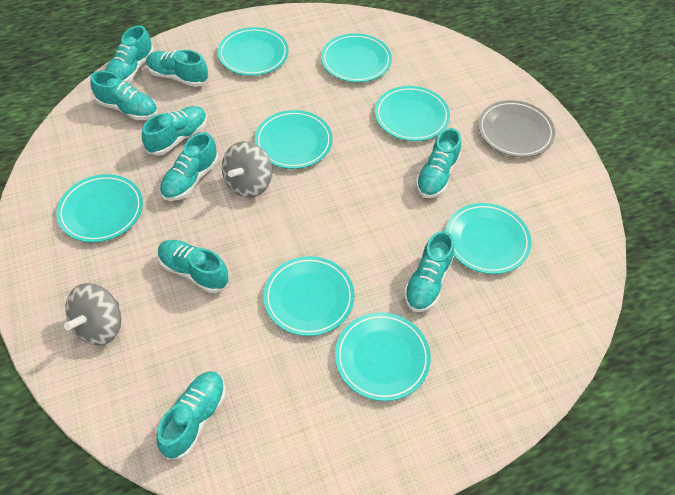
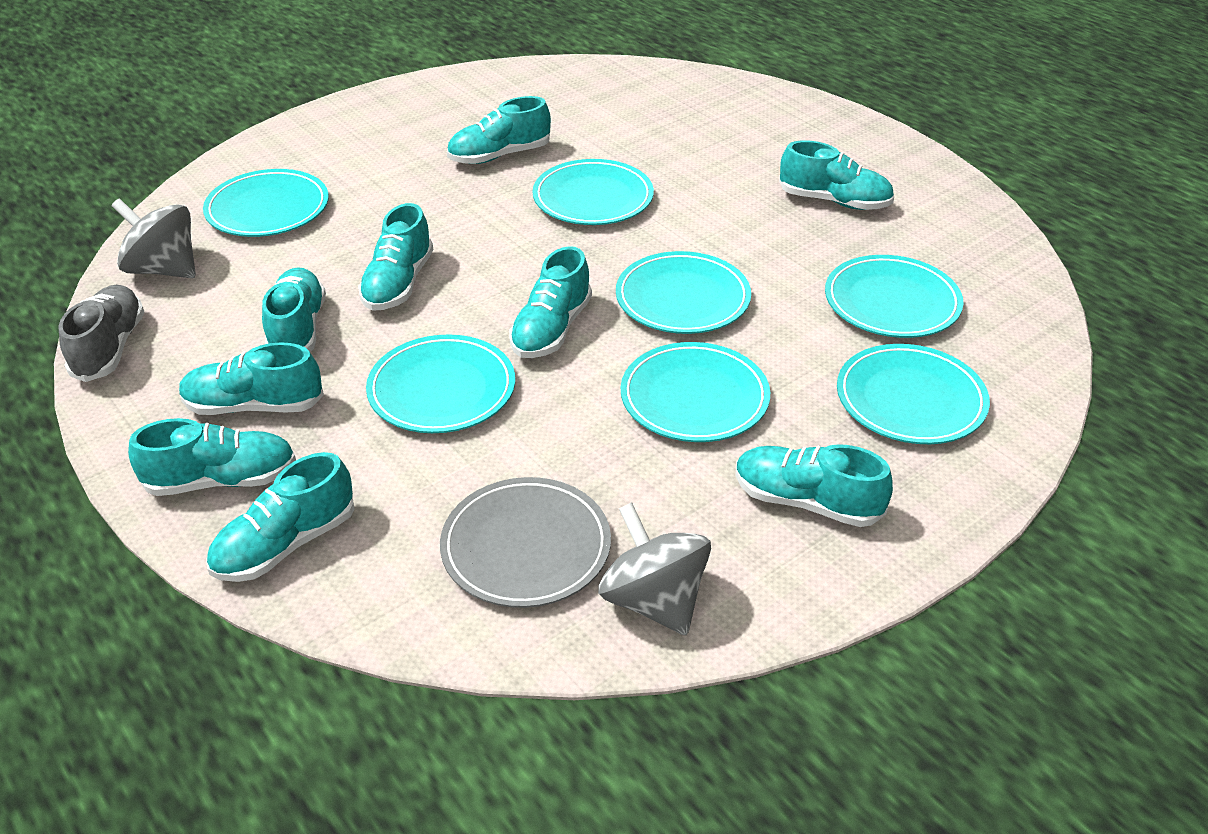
grey shoe: none = 0 -> [58,285,145,382] = 1
turquoise plate: [57,174,143,242] [218,27,289,76] [255,110,333,169] [263,256,355,336] [321,33,392,82] [335,312,431,401] [375,86,450,141] [446,203,531,274] = 8 -> [203,169,329,237] [366,334,515,433] [533,159,654,225] [616,251,751,334] [621,342,770,442] [825,255,964,338] [837,344,990,444] = 7

